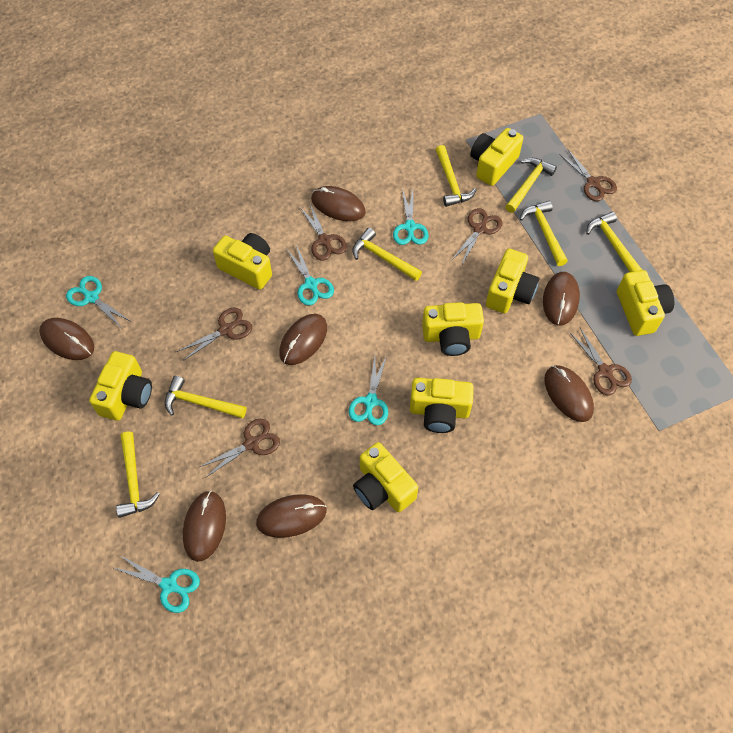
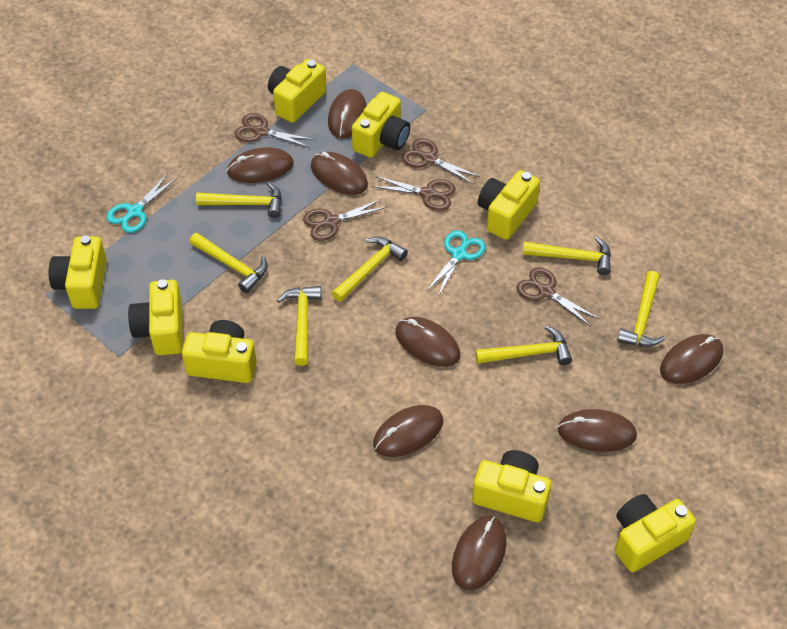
brown mouse: [39,318,94,360] [183,491,226,562] [256,494,327,538] [279,314,327,365] [311,186,366,221] [543,272,580,325] [544,365,594,422] = 7 -> [226,147,294,183] [311,152,368,195] [328,89,367,139] [373,405,443,457] [395,317,460,367] [452,516,507,591] [558,409,637,452] [660,334,723,384] = 8
brown scissors: [177,307,252,361] [200,419,280,478] [300,204,347,261] [452,208,502,266] [559,150,617,201] [570,328,632,395] = 6 -> [234,113,315,148] [303,199,387,241] [372,176,456,211] [402,138,480,184] [516,267,599,327] = 5
turquoise scissors: [66,276,130,327] [114,555,200,613] [286,245,334,305] [349,355,388,425] [393,188,428,245] = 5 -> [107,174,177,233] [427,230,486,297] = 2

